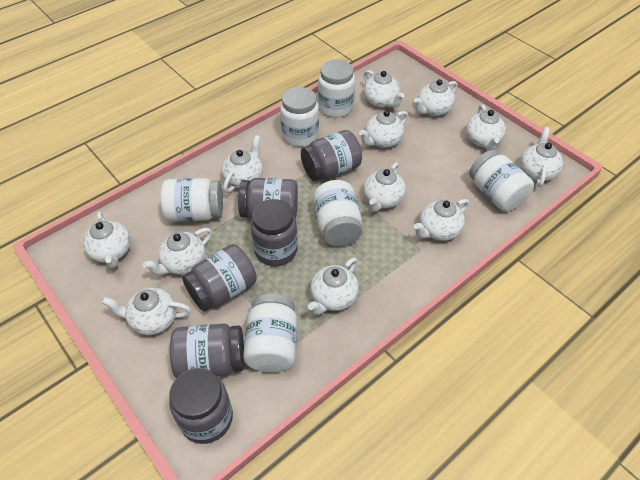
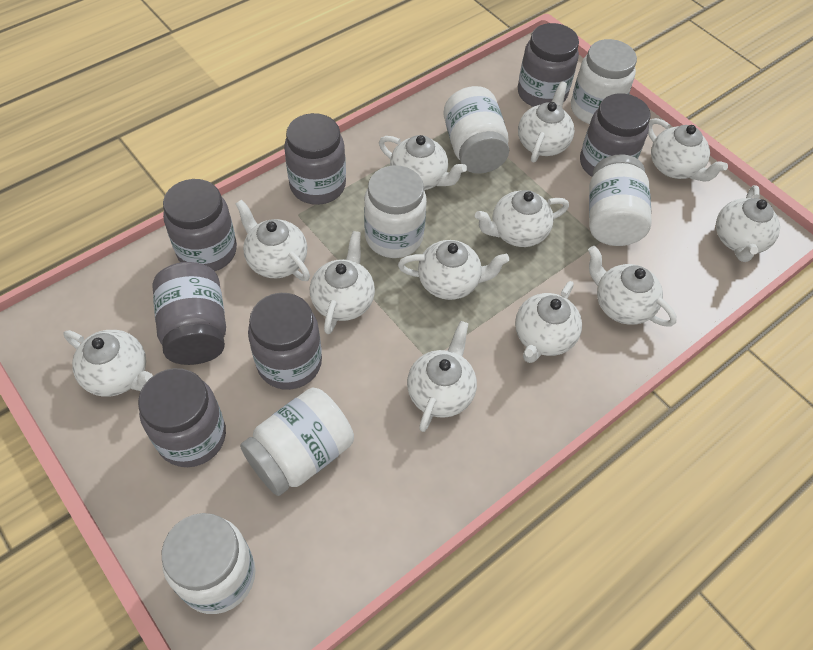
grey jar: [169,368,233,444] [170,324,244,378] [182,244,257,311] [238,178,298,219] [250,199,298,266] [301,130,362,181] = 6 -> [138,368,226,467] [153,262,226,365] [163,179,237,271] [248,293,322,390] [284,113,346,205] [518,23,579,107] [580,93,651,177] = 7

